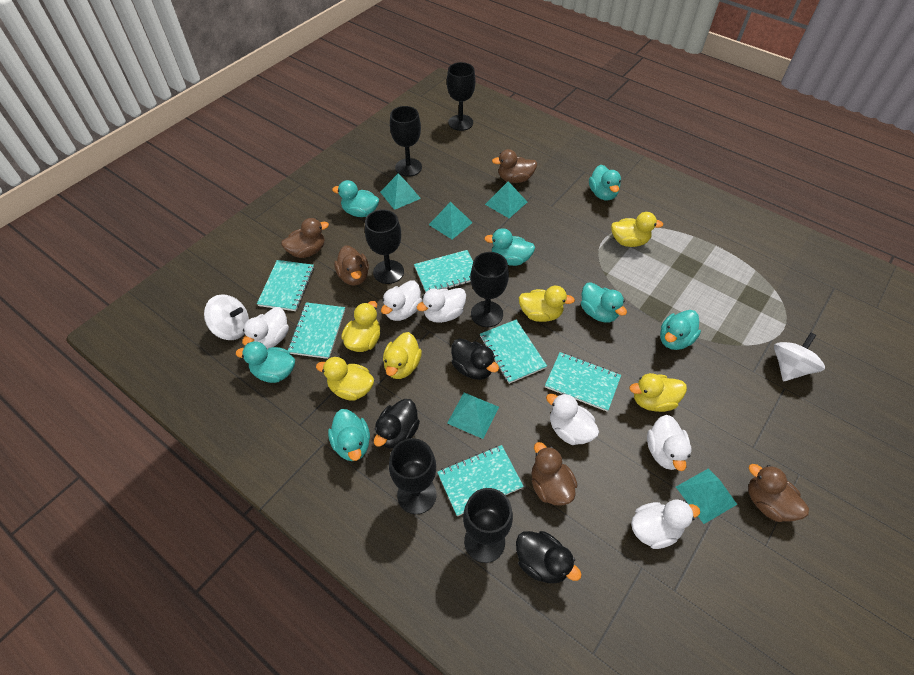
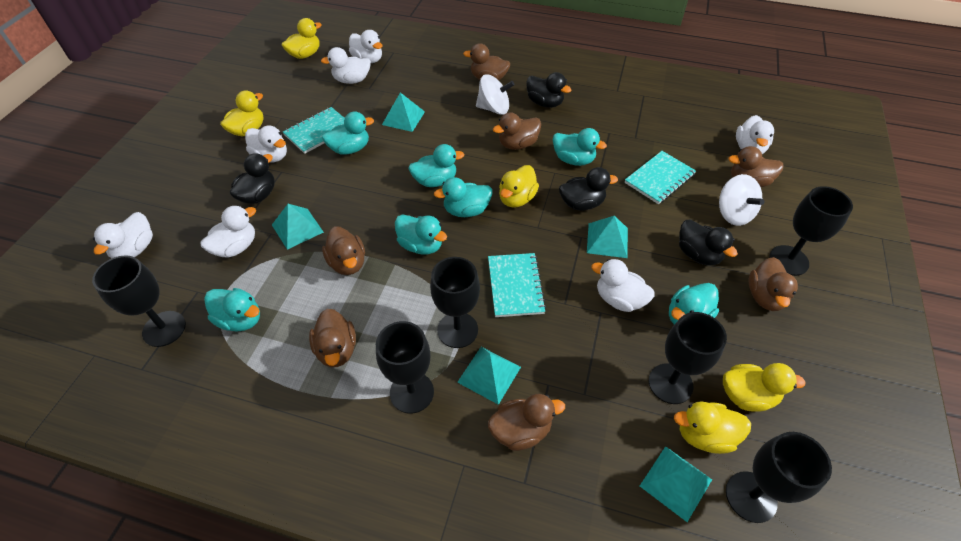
black duck: [374,399,420,448] [451,338,499,380] [516,531,582,583] = 3 -> [230,153,275,204] [526,72,571,108] [559,167,618,211] [679,219,738,265] = 4
brown duck: [281,218,329,258] [334,245,369,286] [492,149,537,183] [531,442,577,506] [748,464,809,522] = 5 -> [309,309,356,367] [322,226,365,275] [463,43,510,80] [488,394,565,451] [493,112,541,150] [728,146,783,187] [749,257,798,311] = 7
turquoise notebook: [257,260,314,311] [288,302,345,359] [414,250,473,292] [437,445,524,517] [480,320,547,384] [545,352,621,412] = 6 -> [283,107,345,154] [488,253,546,317] [625,151,696,204] = 3
white duck: [242,307,289,350] [381,280,422,321] [417,288,466,323] [546,393,599,445] [631,499,700,549] [647,415,692,471] = 6 -> [93,212,153,258] [201,205,256,258] [245,125,287,163] [321,47,371,84] [349,30,382,63] [591,259,655,312] [736,115,774,154] = 7
yellow duck: [316,357,374,401] [341,301,380,352] [383,332,422,379] [519,286,575,322] [611,212,663,247] [629,373,687,412] = 6 -> [220,91,264,136] [282,18,321,59] [499,165,539,208] [674,401,751,454] [723,363,806,412] = 5

